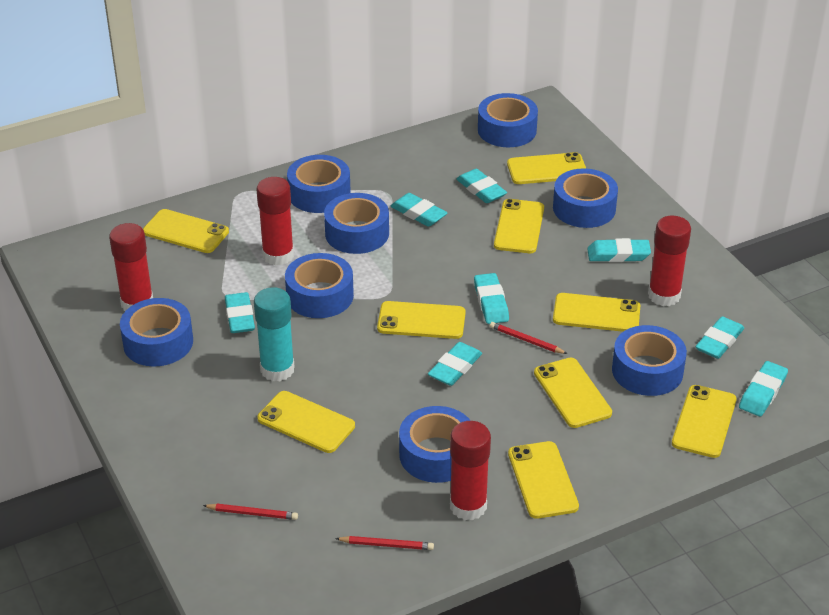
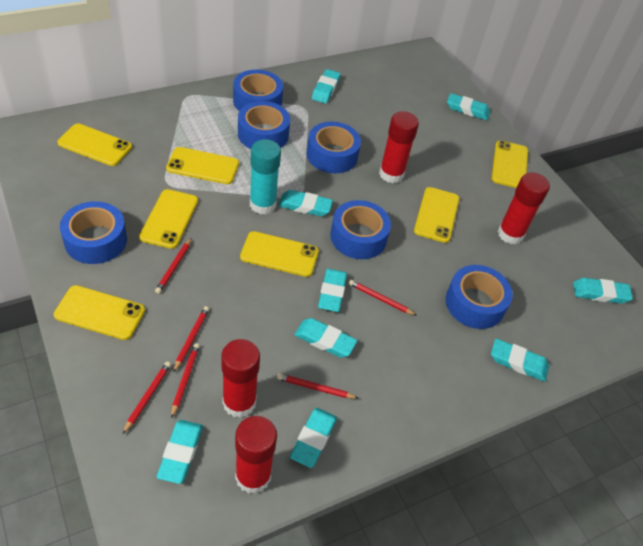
blue tape: [120,298,193,366] [285,253,354,318] [287,155,351,213] [324,193,389,254] [399,406,471,483] [478,93,538,147] [553,168,618,228] [612,325,687,396] = 8 -> [60,201,127,264] [233,70,283,111] [238,101,290,149] [307,122,361,173] [330,200,391,259] [445,265,513,329] = 6
red pencil: [203,504,298,520] [335,536,434,550] [490,322,567,354] = 3 -> [123,361,171,434] [155,238,191,294] [171,343,200,418] [173,306,209,373] [277,373,358,399] [349,280,417,316] = 6
turquoise eraser: [225,292,255,333] [390,193,448,227] [428,342,482,386] [456,169,507,203] [474,273,509,324] [587,238,651,262] [696,316,744,359] [739,361,788,416] = 8 -> [157,420,203,484] [278,190,333,216] [290,408,337,468] [294,318,357,358] [312,69,341,104] [318,269,347,312] [447,93,490,120] [491,339,549,382] [573,278,633,304] = 9
yellow phone: [143,209,229,253] [257,391,355,453] [377,301,466,339] [494,199,544,253] [507,152,586,184] [508,441,579,519] [534,358,612,428] [553,293,640,332] [672,385,737,458] = 9 -> [54,285,145,340] [57,123,132,166] [139,189,198,249] [166,147,239,184] [240,231,319,277] [414,187,459,243] [491,140,528,188] = 7

